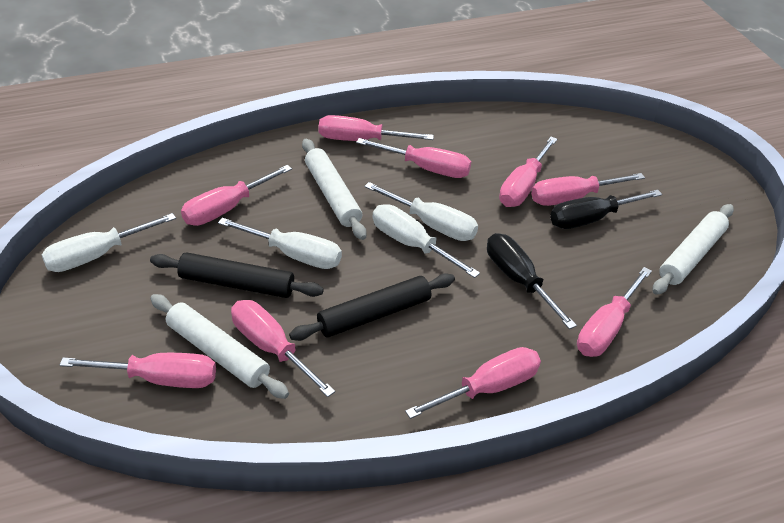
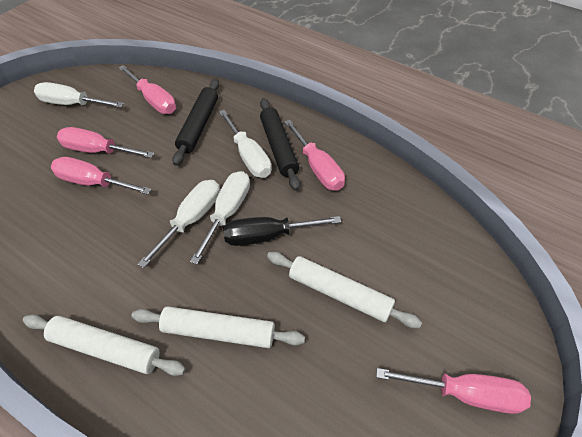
black screwdriver: [487,233,577,329] [550,190,662,229] = 2 -> [223,216,341,246] = 1
pink screwdriver: [60,353,216,388] [181,165,292,226] [231,300,335,397] [318,115,434,141] [356,138,471,178] [405,347,541,419] [499,137,557,207] [531,173,645,206] [577,267,652,357] = 9 -> [51,157,152,195] [57,127,155,158] [118,65,176,114] [284,119,345,191] [376,368,531,414] = 5

